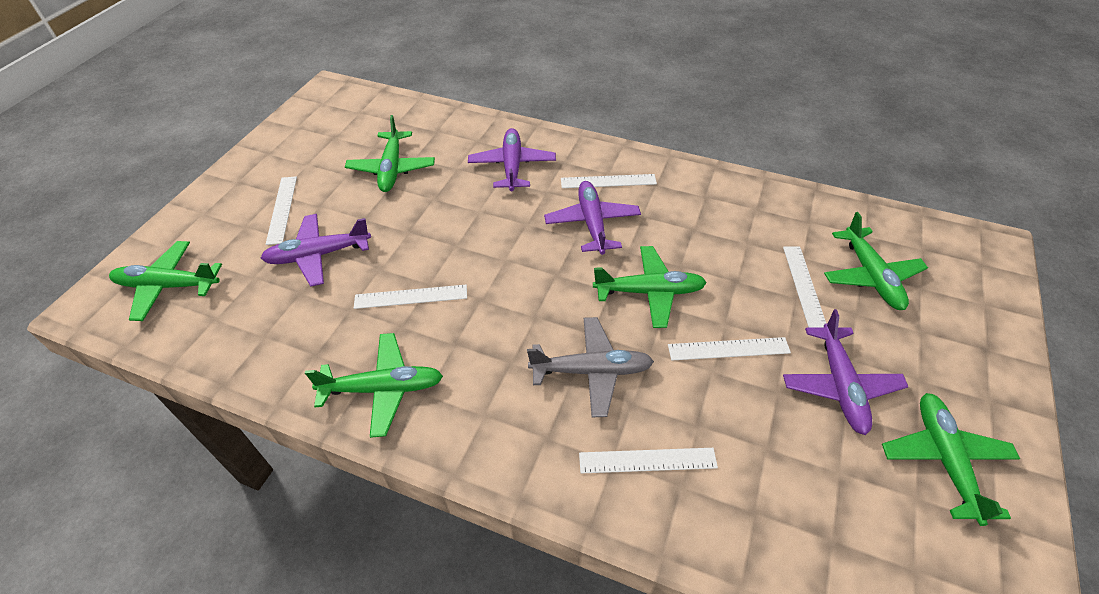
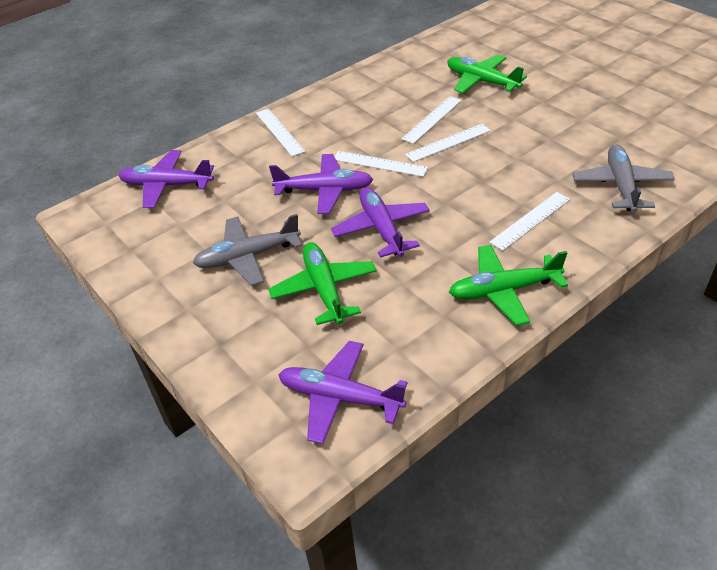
green plane: [109,241,222,321] [305,333,443,438] [345,115,435,192] [593,246,707,328] [824,212,928,310] [882,393,1020,526] = 6 -> [268,242,377,325] [447,55,527,93] [449,245,568,326] = 3
grey plane: [527,317,654,417] = 1 -> [193,214,302,286] [572,144,675,213] = 2
white ruler: [266,176,297,245] [354,285,467,309] [561,174,657,188] [579,448,718,473] [668,337,791,360] [783,247,826,328] = 6 -> [256,109,305,156] [335,151,428,177] [401,96,462,144] [405,124,491,162] [489,192,570,251] = 5

